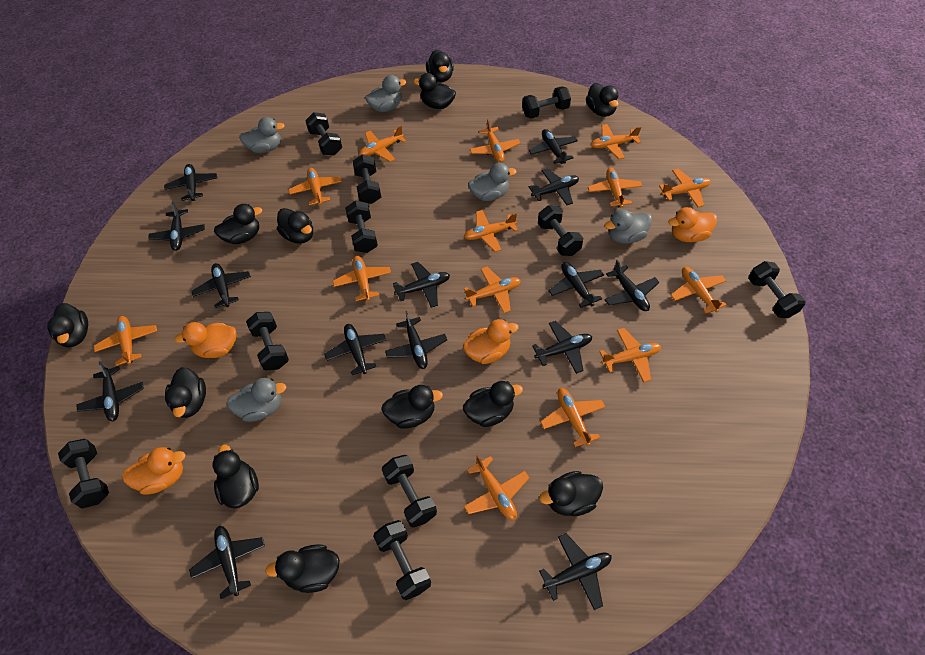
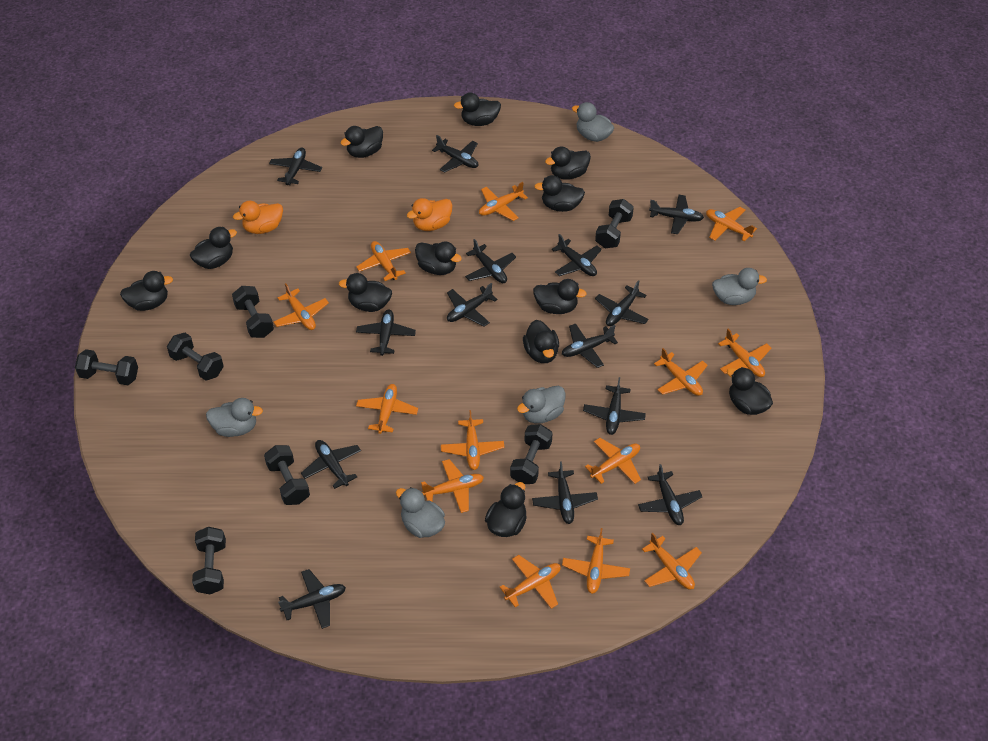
black dumbbell: [58,439,109,508] [246,312,289,370] [305,112,342,156] [345,200,378,253] [353,154,381,204] [373,520,431,600] [382,455,437,528] [522,86,571,119] [538,205,583,256] [749,261,806,318] = 10 -> [75,349,138,385] [167,333,224,381] [192,527,226,594] [232,286,274,338] [264,445,310,505] [510,424,552,484] [595,199,634,248] = 7
orange duck: [122,447,186,495] [175,322,237,358] [463,319,519,364] [668,207,717,242] = 4 -> [233,201,283,234] [407,198,453,231] = 2
orange plane: [94,316,157,366] [289,168,342,205] [333,256,391,301] [359,126,406,162] [464,210,518,252] [464,267,521,313] [464,454,529,520] [470,119,520,162] [540,388,605,447] [588,168,642,208] [590,124,641,159] [599,328,661,383] [659,169,711,207] [671,267,727,314] = 14 -> [273,283,329,330] [356,241,411,281] [356,384,418,434] [421,459,484,513] [441,410,504,470] [479,182,528,221] [500,555,561,609] [562,528,630,594] [585,438,641,484] [642,532,702,590] [654,348,708,396] [706,207,757,241] [718,329,772,377] = 13

